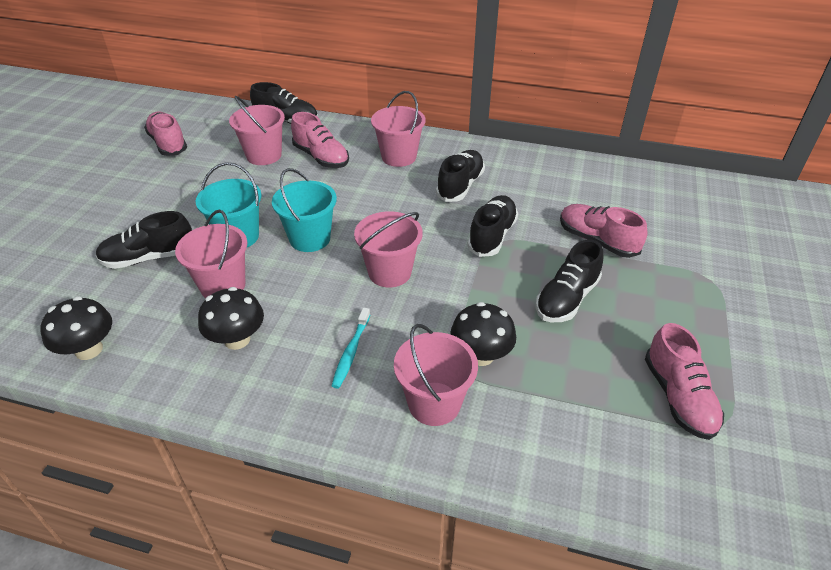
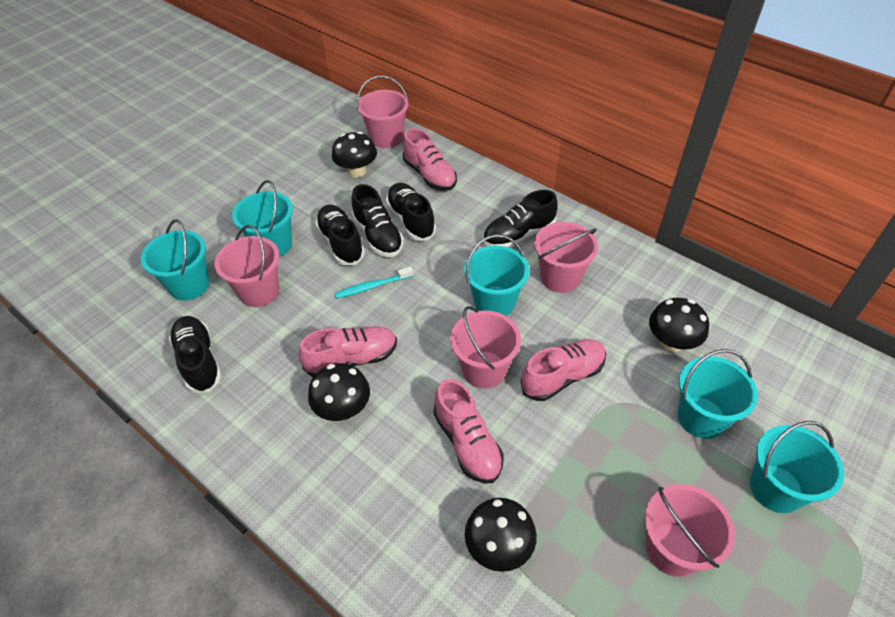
black mushroom: [40,296,112,360] [198,287,264,350] [450,302,516,366] = 3 -> [308,363,370,421] [332,131,377,178] [465,498,537,572] [649,298,709,352] = 4
turquoise bucket: [196,162,261,247] [272,168,337,252] = 2 -> [141,219,210,301] [232,180,293,257] [464,234,529,316] [677,349,758,439] [750,421,844,513] = 5

